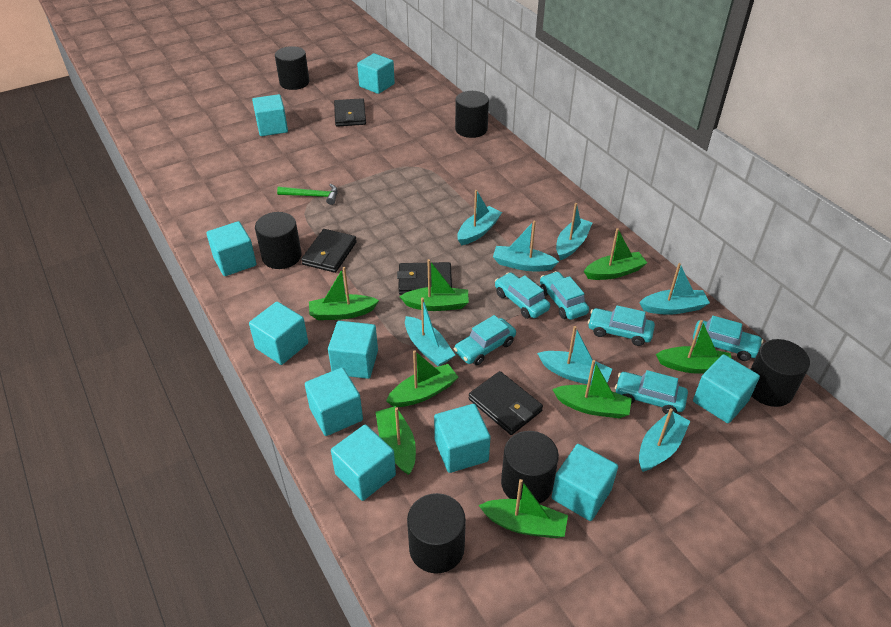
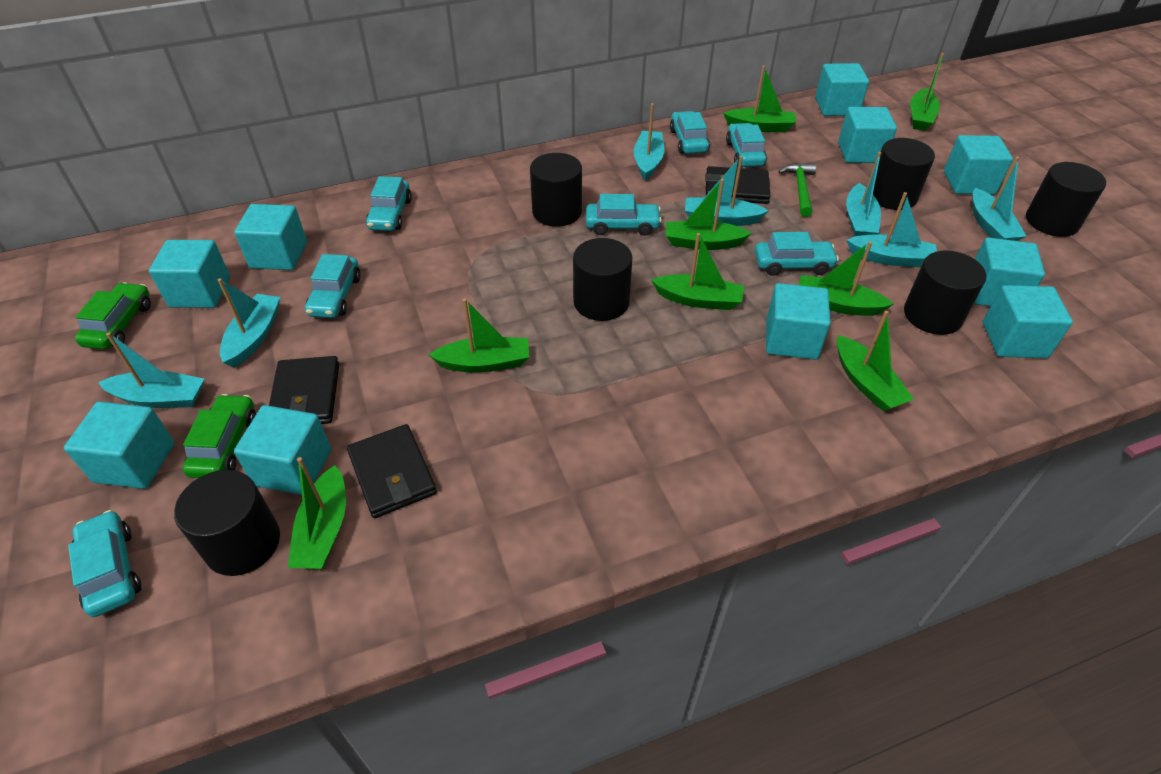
black wallet: [301,229,357,273] [334,98,366,127] [397,262,452,295] [469,371,543,435] = 4 -> [269,356,339,424] [347,424,437,518] [705,166,770,204] = 3
green car: none = 0 -> [75,282,151,349] [182,394,256,478] = 2
turquoise car: [454,315,516,365] [495,272,550,319] [540,271,589,320] [588,305,655,346] [615,370,688,414] [693,316,763,361] = 6 -> [68,510,141,617] [305,254,361,318] [366,176,412,231] [586,194,662,236] [670,111,710,154] [726,123,767,167] [755,232,839,276] = 7

